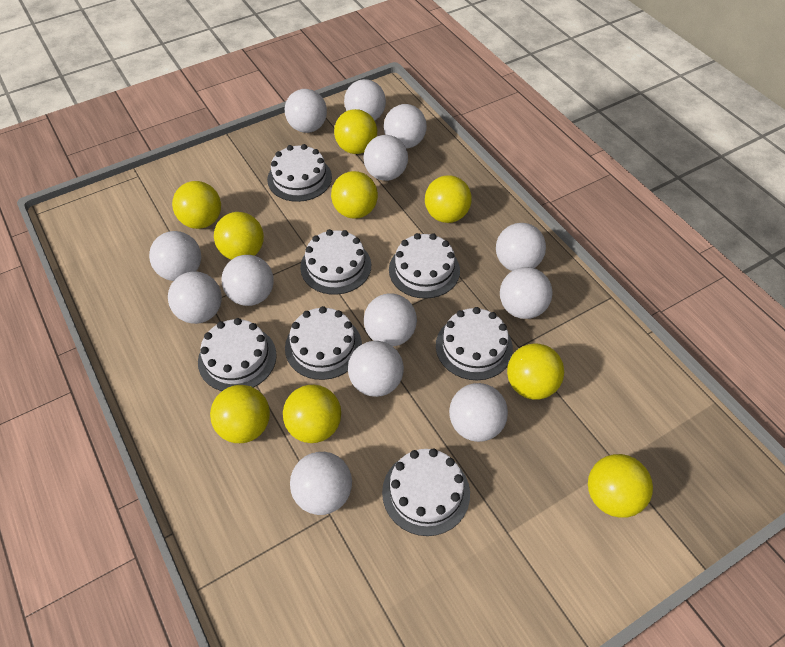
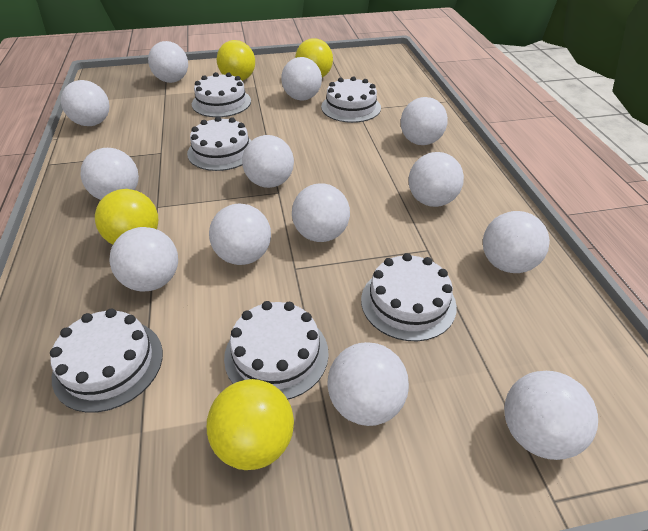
white cake: [198,318,277,391] [267,144,332,202] [285,306,362,380] [300,229,371,295] [382,449,470,536] [389,233,460,299] [436,307,513,380] = 7 -> [50,308,163,413] [187,116,252,171] [192,72,251,117] [224,301,329,399] [321,76,381,123] [361,253,457,341] = 6
yellow ball: [172,181,221,229] [210,385,270,443] [214,212,264,260] [283,385,341,443] [331,171,378,219] [334,109,377,154] [425,175,472,223] [507,343,564,400] [588,454,653,518] = 9 -> [95,189,158,245] [207,379,294,470] [217,40,255,81] [295,38,333,77] = 4

